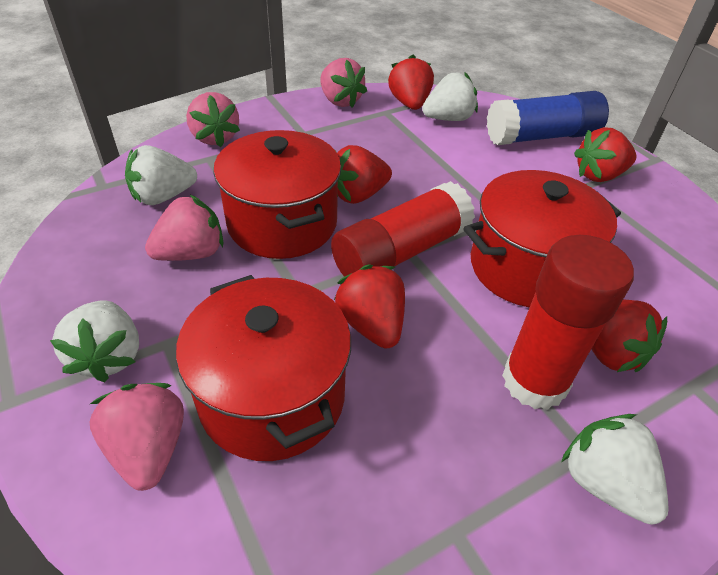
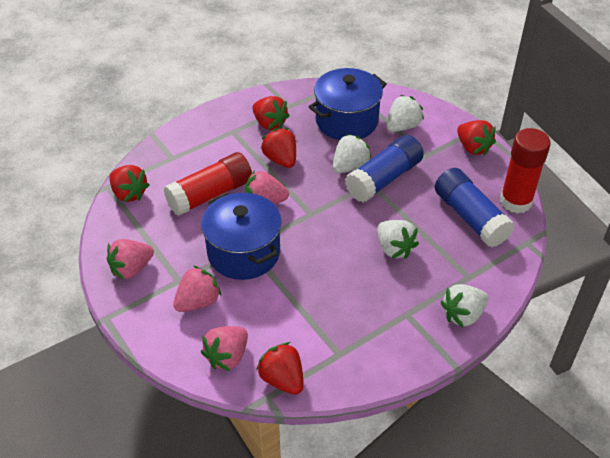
blue glue stick: [487,91,609,145] = 1 -> [345,135,424,202] [435,168,515,247] = 2
blue pot: none = 0 -> [201,193,282,280] [309,68,387,140] = 2
red pot: [176,275,351,461] [213,130,341,259] [464,170,621,307] = 3 -> none = 0

